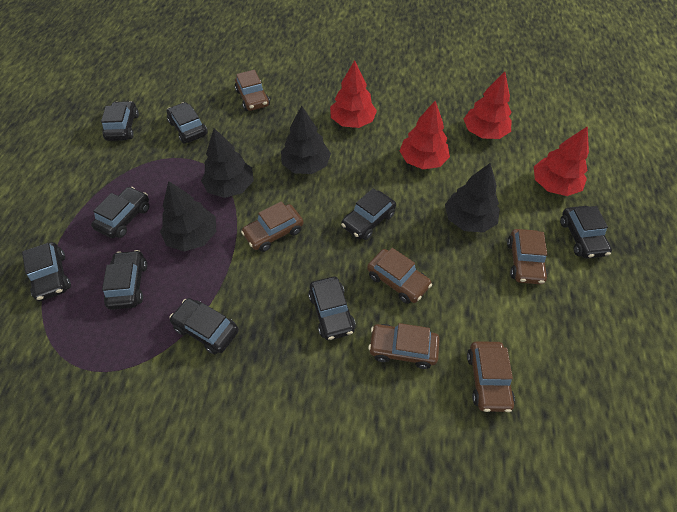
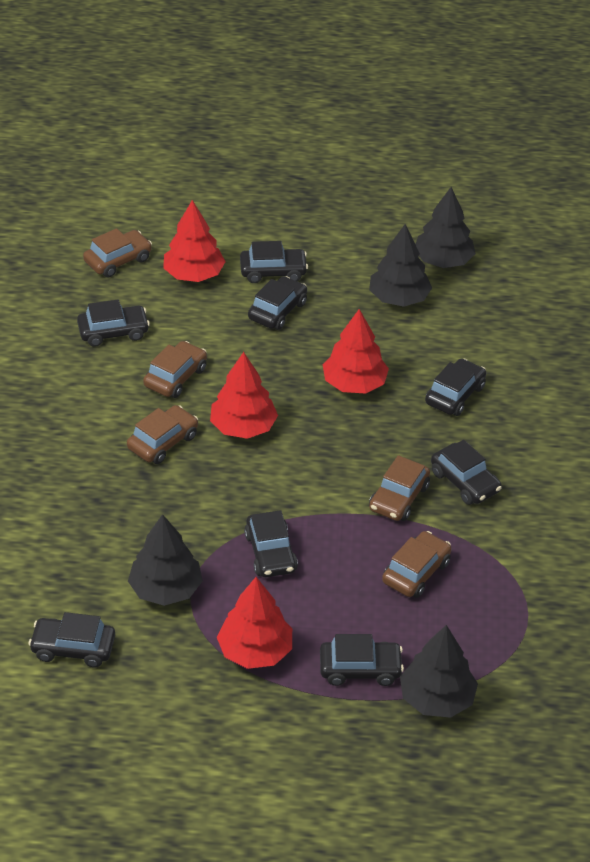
black car: [22,242,71,301] [91,187,149,238] [101,101,139,141] [102,250,147,310] [167,102,208,143] [169,298,239,354] [308,277,356,340] [341,188,396,240] [560,206,612,259] = 9 -> [28,612,115,667] [77,300,150,347] [240,241,308,283] [244,510,298,577] [248,276,307,330] [320,634,404,686] [425,358,486,416] [431,440,502,505] = 8
brown car: [235,70,270,111] [241,201,304,252] [367,248,432,304] [368,323,440,369] [467,341,515,412] [507,229,548,284] = 6 -> [83,228,152,277] [127,405,198,464] [143,341,207,398] [369,455,430,521] [382,531,452,598] = 5

